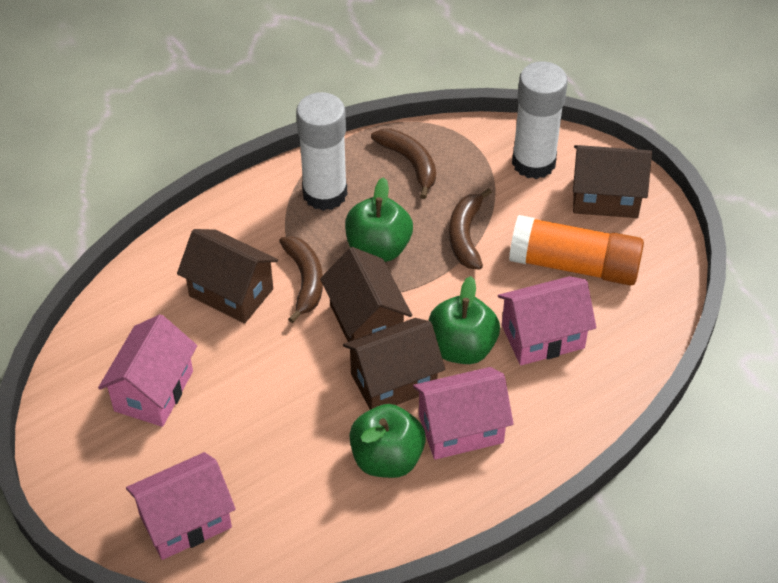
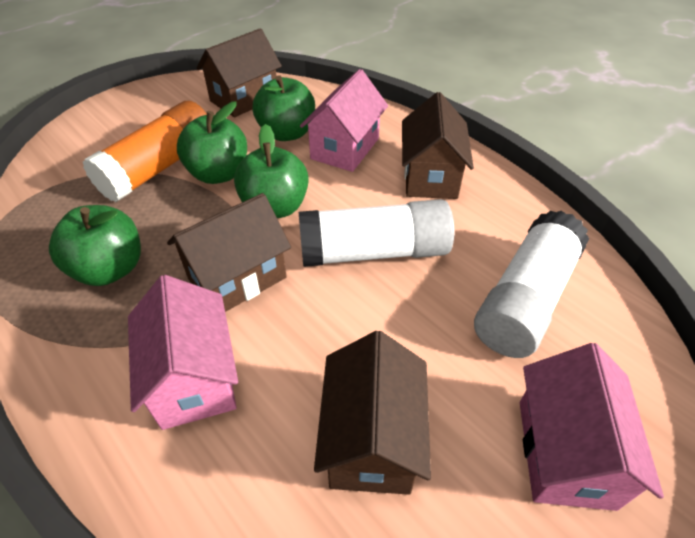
brown banana: [279,236,323,323] [371,129,436,199] [449,188,492,270] = 3 -> none = 0
green apple: [345,177,413,262] [349,404,426,478] [428,276,500,364] = 3 -> [49,205,141,286] [177,101,247,184] [234,124,309,218] [253,75,315,141] = 4
pink house: [98,314,197,427] [126,452,236,560] [413,367,513,460] [498,276,596,365] = 4 -> [128,275,238,430] [300,69,388,172] [520,343,664,511] = 3

